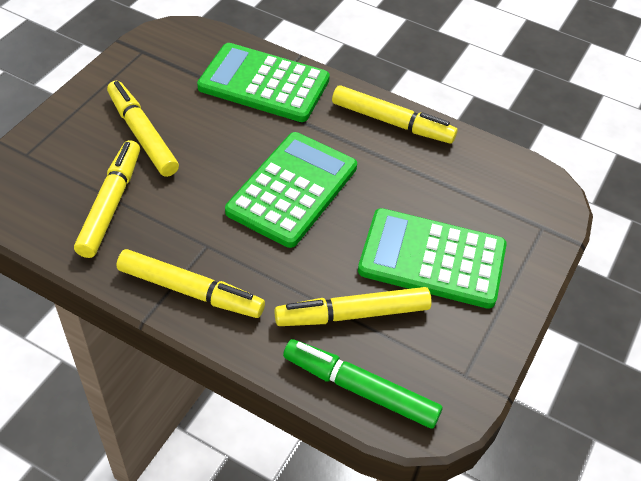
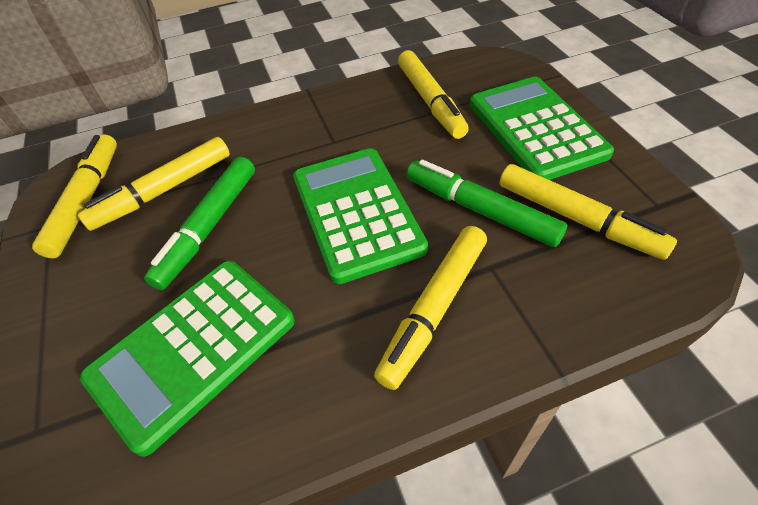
green marker: [283,339,442,429] = 1 -> [144,157,255,290] [407,159,567,247] = 2

